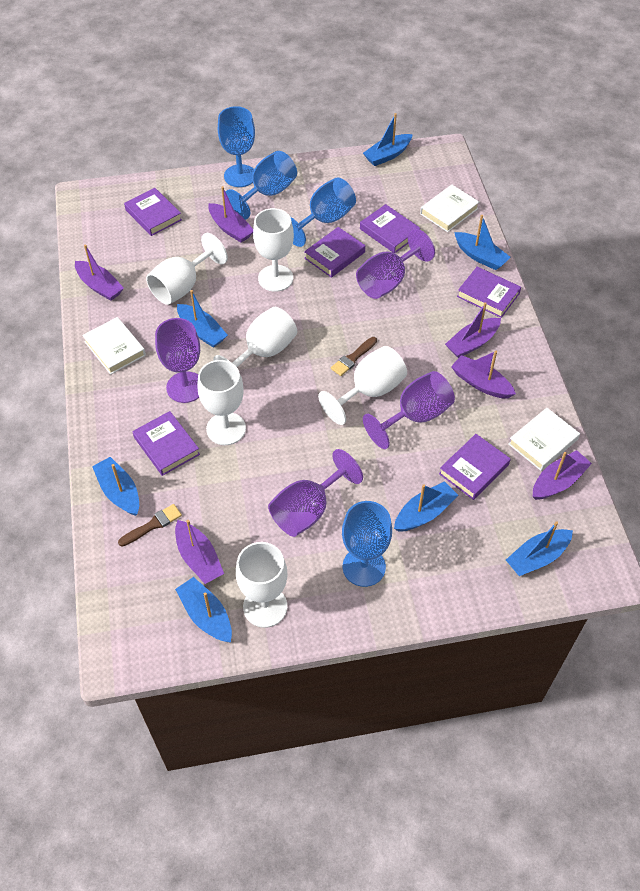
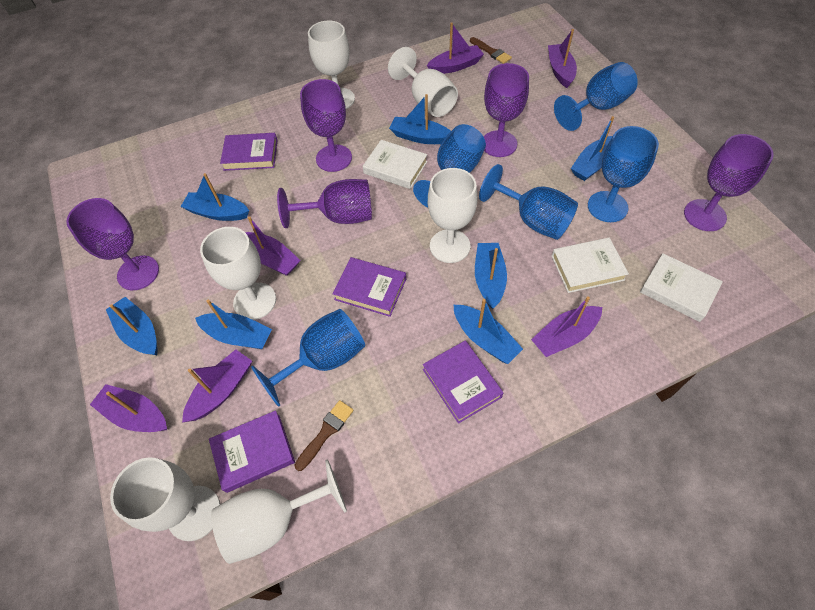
blue goblet: [218,106,255,187] [226,151,297,220] [291,178,356,247] [342,501,392,587] = 4 -> [251,309,365,407] [413,124,486,208] [479,164,578,240] [554,62,638,131] [588,126,659,222] = 5
purple book: [124,188,182,236] [133,411,200,476] [304,227,365,278] [360,204,421,253] [439,434,511,500] [457,267,521,318] = 6 -> [209,410,295,493] [220,133,278,171] [332,257,406,317] [423,340,503,424] = 4
purple goblet: [155,318,200,403] [268,449,363,537] [356,229,435,299] [363,371,455,449] = 4 -> [66,198,159,290] [277,179,372,228] [300,79,352,172] [483,63,529,157] [684,134,774,231] = 5

